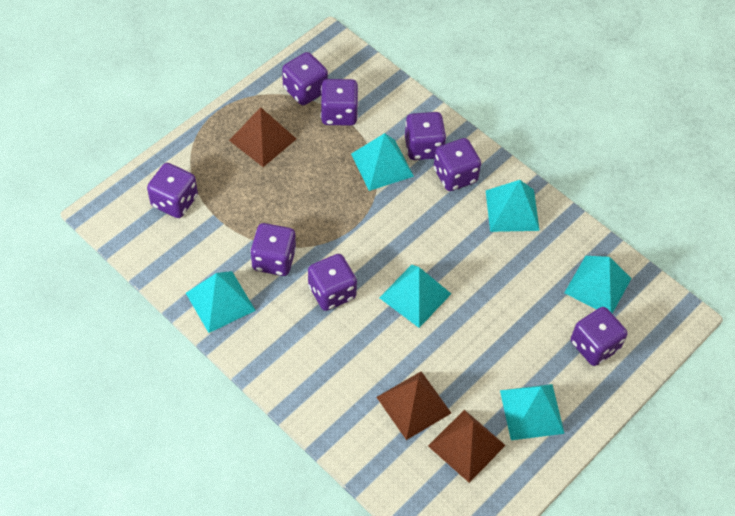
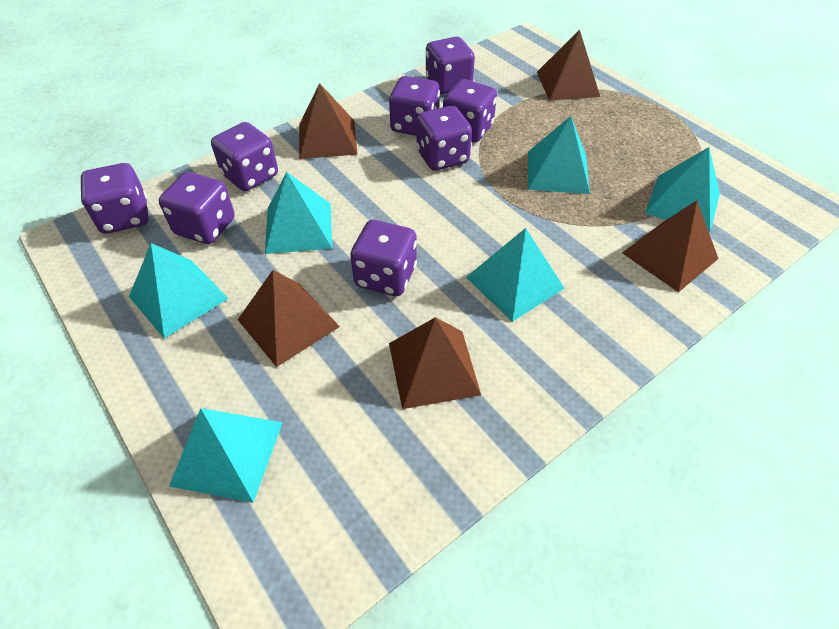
brown pyramid: [229,107,296,167] [377,372,451,440] [428,410,506,483] = 3 -> [238,270,340,367] [299,83,358,159] [389,317,481,409] [537,29,600,101] [622,200,718,292] = 5

